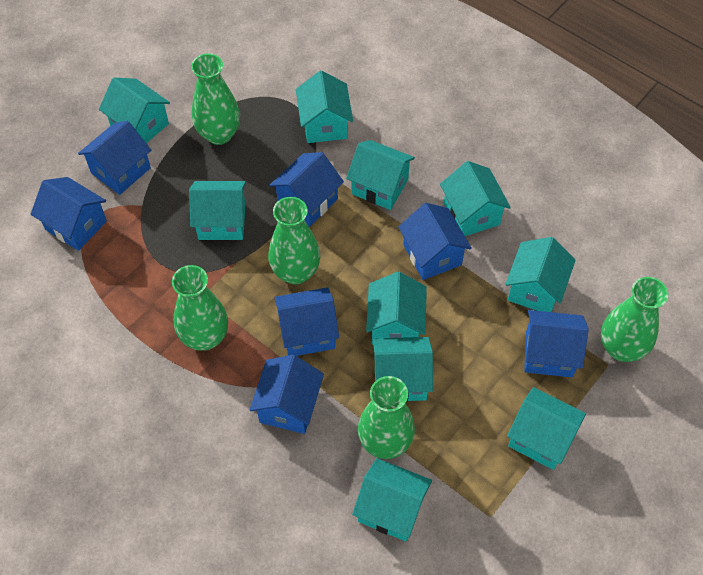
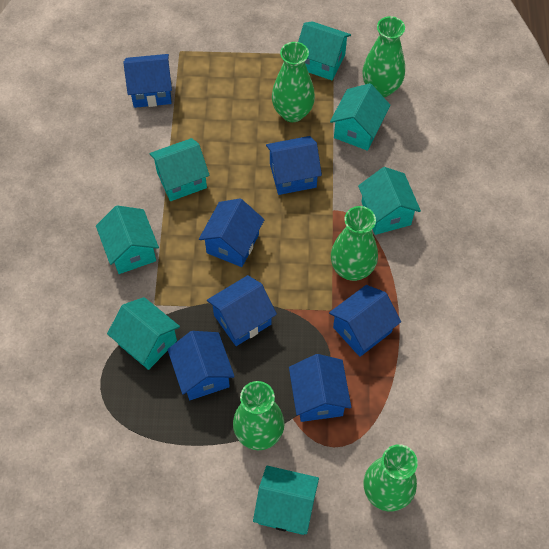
turquoise house: [99,78,170,143] [189,181,246,240] [296,70,353,143] [346,140,415,210] [352,458,432,541] [366,272,427,345] [373,337,433,402] [440,161,511,236] [505,237,576,312] [507,387,586,470] = 10 -> [96,205,159,274] [107,297,180,370] [149,138,210,201] [253,466,319,535] [298,21,351,80] [330,83,391,151] [358,167,421,235] = 7

